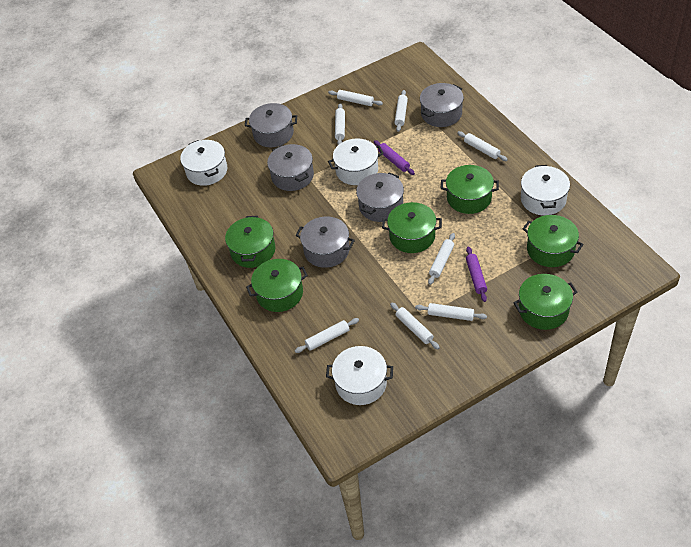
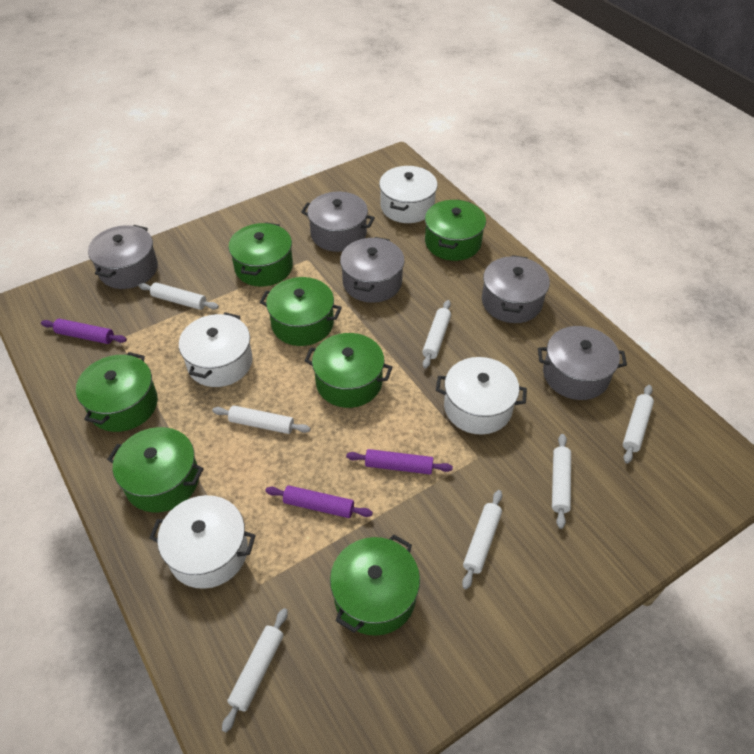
green pot: [225,216,275,268] [246,259,308,312] [382,202,442,253] [441,165,499,214] [514,274,577,330] [523,215,584,267] = 6 -> [76,352,158,432] [107,427,204,512] [229,222,293,287] [260,277,342,346] [304,333,393,408] [330,535,420,636] [425,199,486,261] = 7
purple rolling pin: [374,140,415,175] [466,247,487,302] = 2 -> [41,319,127,344] [265,485,373,518] [346,449,453,474] = 3
white rolling pin: [295,318,359,353] [328,90,383,106] [335,103,345,145] [390,303,440,349] [394,90,408,132] [415,303,487,321] [428,233,455,285] [457,131,508,161] = 8 -> [138,282,219,310] [212,405,311,434] [222,608,288,733] [422,300,451,369] [462,490,502,589] [552,434,571,529] [623,385,654,464] = 7

